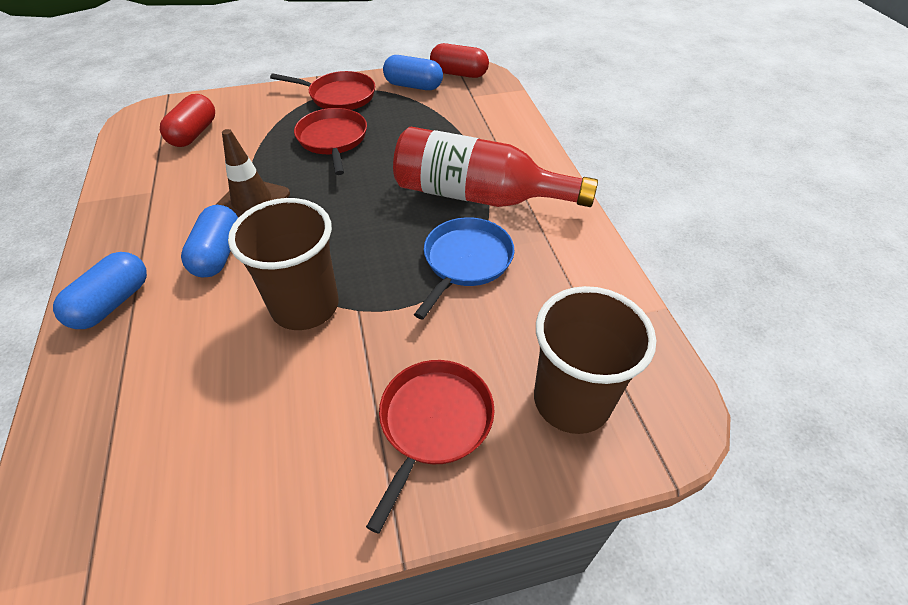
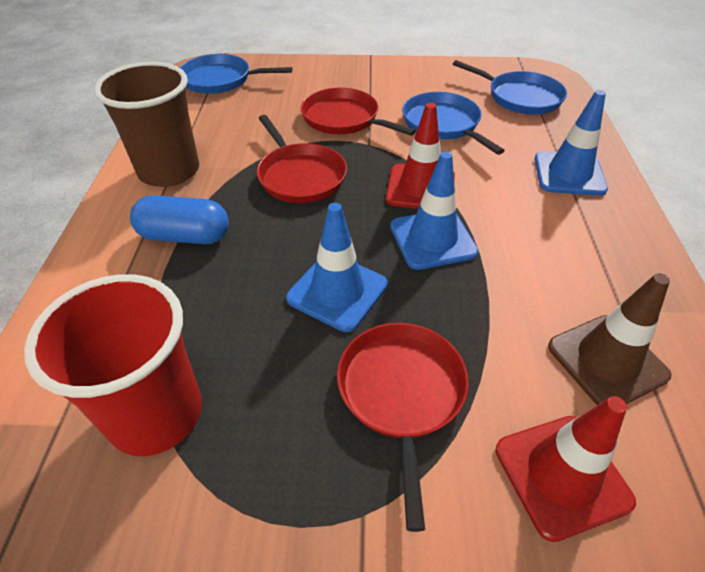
blue capsule: [53,252,147,329] [181,205,238,277] [383,55,443,90] = 3 -> [130,195,229,244] = 1
blue pan: [414,217,514,319] = 1 -> [180,54,293,94] [402,92,505,155] [453,60,567,115] = 3
blue traffic cone: none = 0 -> [286,203,388,332] [390,152,478,270] [535,90,608,196] = 3
brown cup: [228,198,339,330] [534,286,656,434] = 2 -> [94,62,199,187] = 1
red bottle: [393,127,598,207] = 1 -> none = 0
red capsule: [160,94,215,147] [430,43,489,78] = 2 -> none = 0
red cup: none = 0 -> [24,274,202,456] = 1
red traffic cone: none = 0 -> [386,103,455,209] [495,396,636,542] = 2

